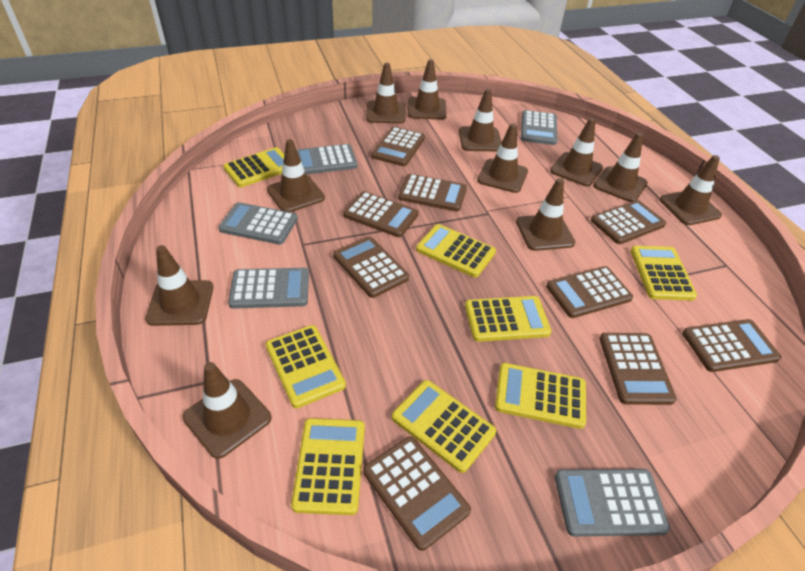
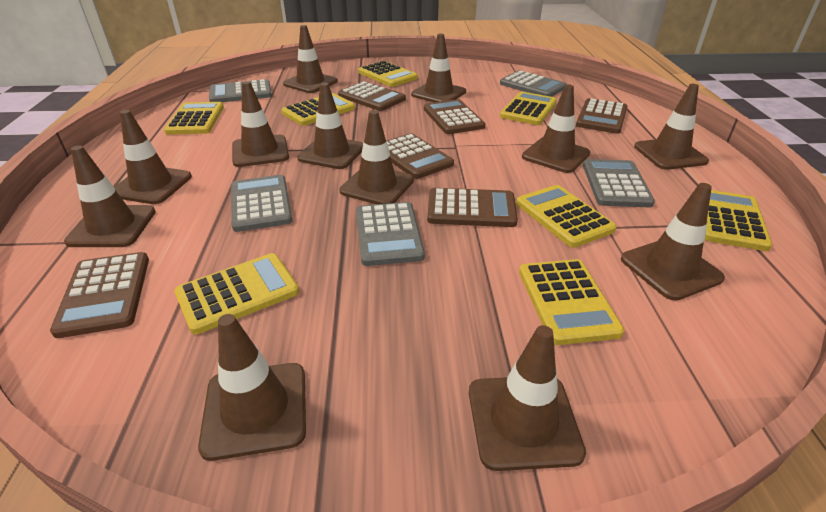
brown calculator: [333,236,409,298] [343,191,419,237] [363,436,471,551] [371,127,425,166] [398,174,467,211] [546,266,633,318] [591,200,666,244] [599,333,677,405] [682,319,781,372] = 9 -> [50,252,149,338] [338,81,406,111] [387,133,454,179] [424,99,485,134] [427,188,518,227] [576,98,627,134] = 6
brown traffic cone: [145,245,213,326] [182,362,271,459] [267,139,325,212] [366,63,405,124] [408,59,447,120] [459,89,502,151] [477,124,528,193] [516,178,575,251] [550,118,603,186] [593,132,648,202] [660,155,722,225] = 11 -> [64,145,156,247] [114,110,192,204] [198,314,306,461] [232,81,289,167] [283,25,338,93] [297,83,363,169] [339,110,414,204] [411,33,466,102] [469,325,586,471] [522,84,590,173] [621,183,725,301] [634,84,709,170] = 12

